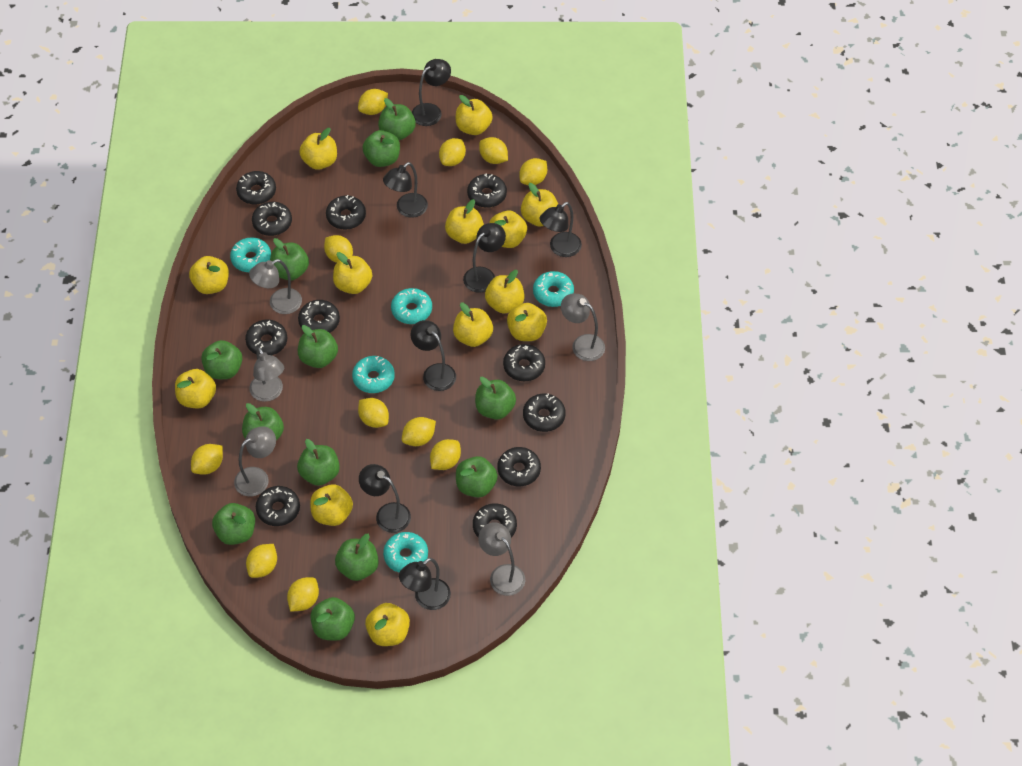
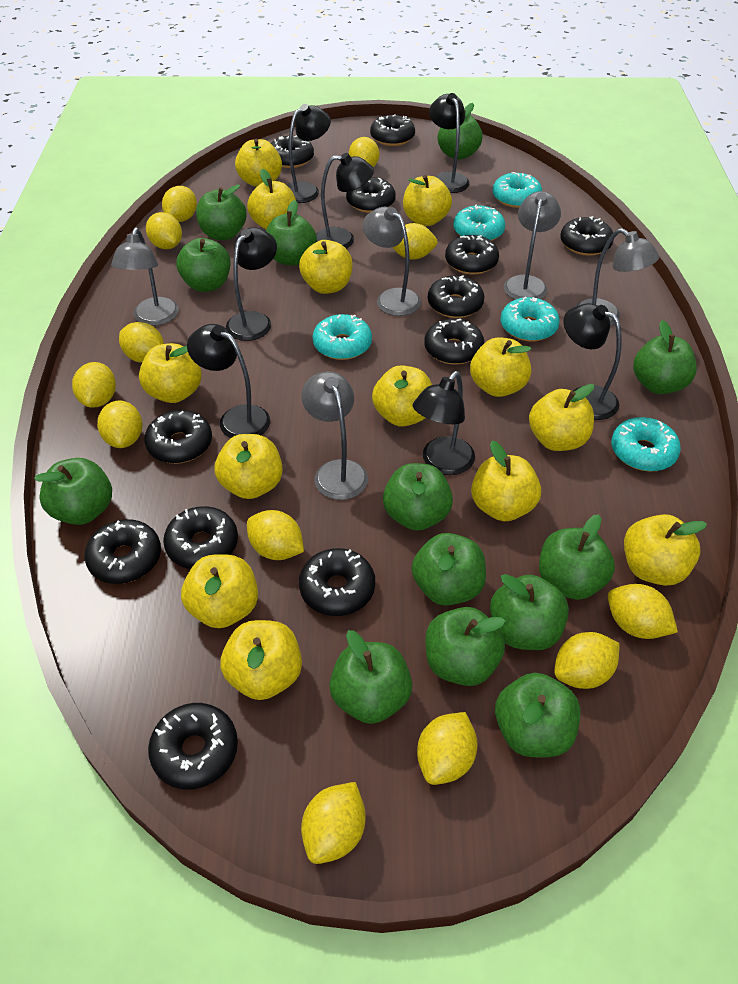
black donut: [236,171,276,205] [245,320,287,355] [252,202,292,236] [256,486,300,526] [298,300,340,333] [326,195,366,230] [467,173,507,208] [473,503,517,537] [497,447,541,486] [503,344,545,381] [523,394,566,432] = 11 -> [84,519,161,584] [144,410,212,464] [148,703,238,789] [163,506,238,569] [271,135,314,168] [299,548,375,616] [346,177,396,213] [370,114,415,146] [424,319,484,365] [428,275,485,318] [445,235,499,275] [560,216,614,256] = 12
green apple: [201,340,242,379] [212,503,255,545] [242,403,284,440] [270,238,309,280] [297,439,340,486] [298,325,338,368] [310,597,355,641] [335,534,379,581] [363,130,400,167] [378,98,416,140] [456,456,498,497] [475,377,516,420] = 12 -> [34,458,112,525] [176,238,230,292] [196,184,246,240] [266,200,317,266] [329,630,412,724] [383,463,453,531] [412,533,486,606] [425,607,506,686] [438,103,483,160] [490,574,569,650] [495,673,580,757] [539,514,615,600] [633,320,697,394] = 13
yellow lemon: [191,444,223,475] [246,544,277,578] [287,577,319,611] [324,235,353,263] [358,89,388,115] [358,398,389,428] [402,417,436,446] [430,439,461,470] [439,138,466,166] [479,137,508,164] [519,158,547,185] = 11 -> [72,362,116,408] [97,401,142,448] [119,322,164,363] [146,212,182,249] [162,186,197,222] [247,510,304,560] [301,782,366,864] [349,137,379,167] [392,223,438,260] [417,712,477,785] [555,632,620,689] [608,584,678,639] = 12

